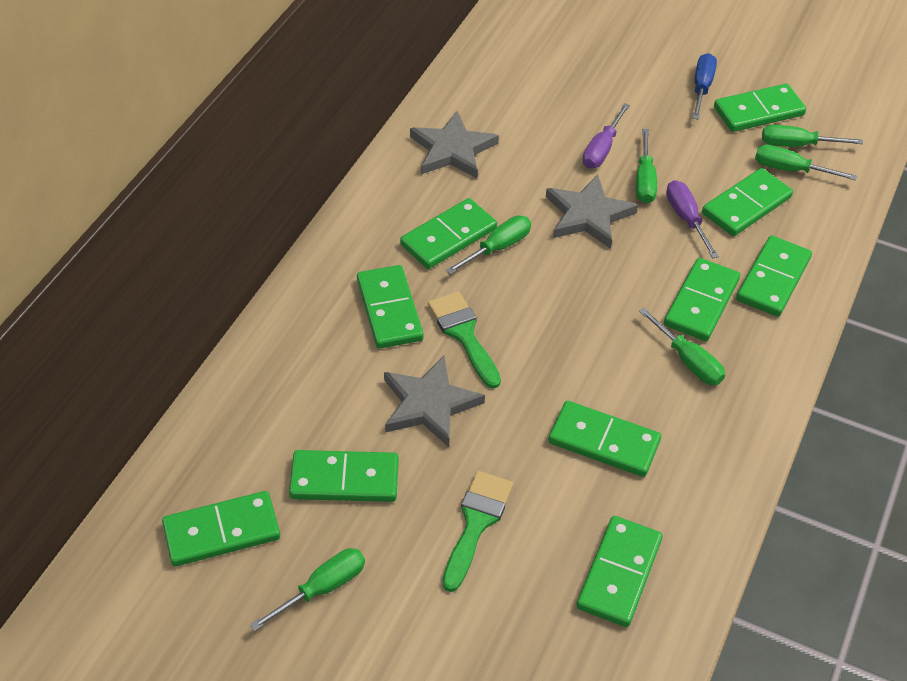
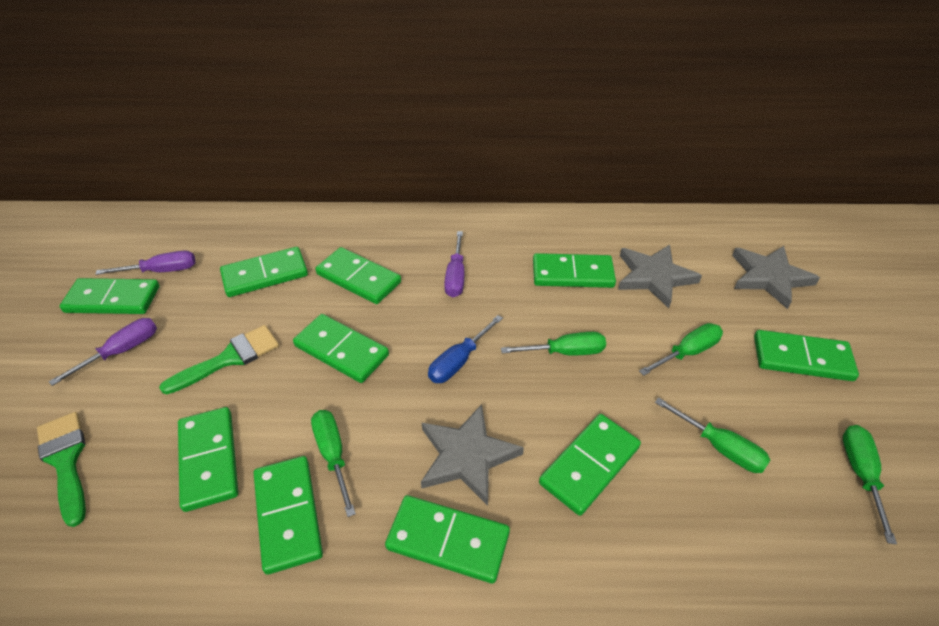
green screwdriver: [250,548,365,631] [445,216,531,274] [636,129,657,204] [639,308,725,385] [755,145,857,180] [762,125,863,147] = 6 -> [311,410,356,517] [501,332,606,355] [639,323,723,376] [655,398,770,473] [843,425,897,544] = 5
purple screwdriver: [583,103,630,169] [666,180,719,258] = 2 -> [49,318,157,386] [96,251,195,275] [444,231,464,297] = 3

